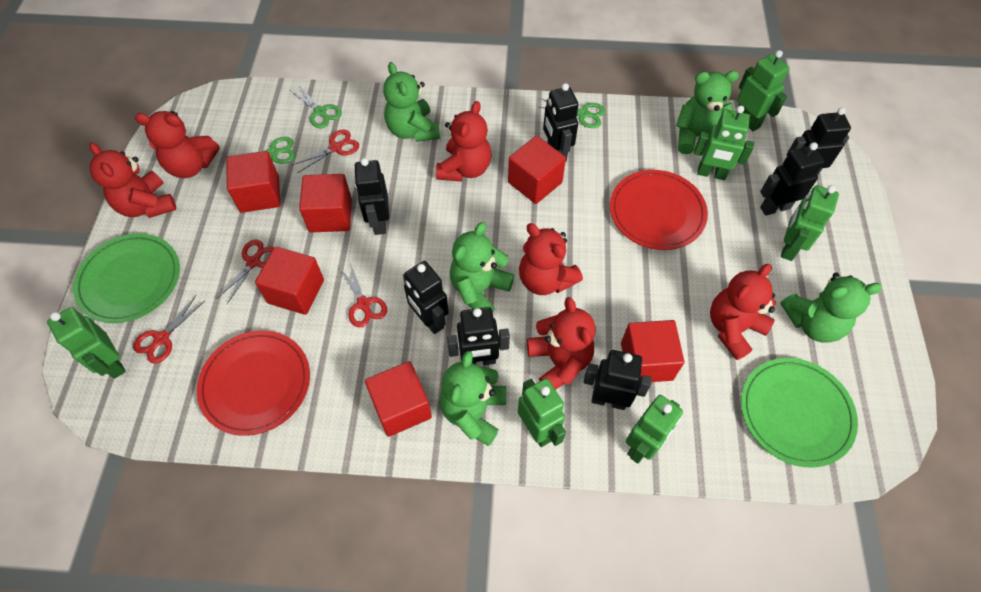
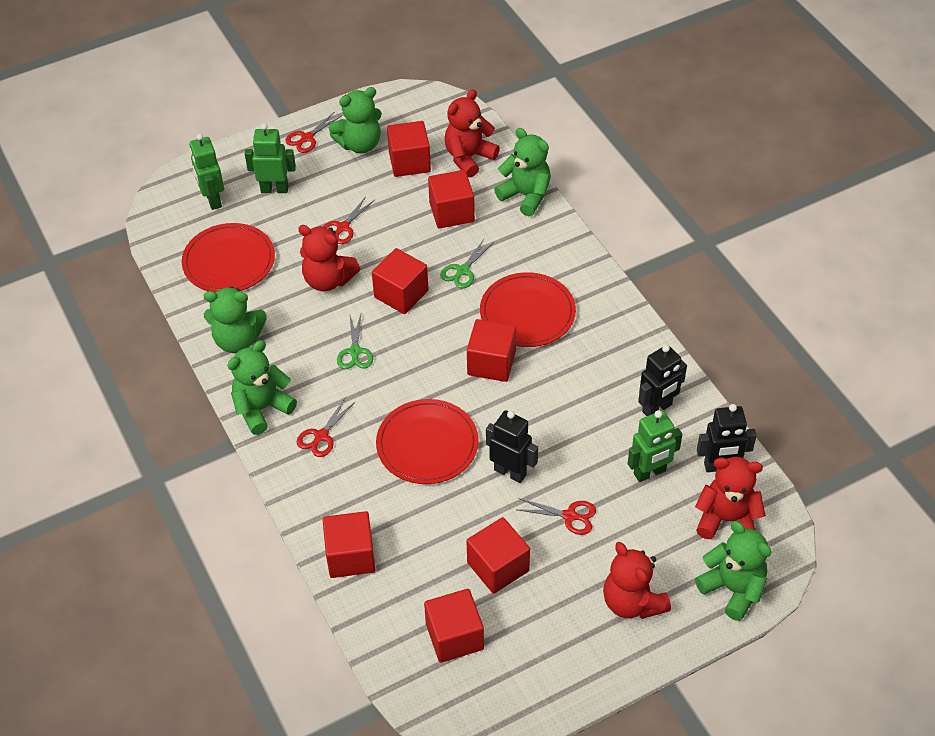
black robot: [354,158,389,235] [403,261,449,334] [447,307,510,365] [543,83,579,161] [584,350,652,410] [760,142,825,216] [786,107,851,175] = 7 -> [486,410,538,483] [638,345,687,416] [697,404,757,472] = 3
green plate: [73,233,180,323] [741,358,858,468] = 2 -> none = 0
green robot: [47,307,126,379] [518,378,566,447] [626,395,683,464] [694,106,754,180] [737,50,790,131] [781,185,839,261] = 6 -> [189,134,224,210] [245,123,296,193] [627,410,682,482] = 3
green scissors: [225,137,296,166] [290,84,342,128] [539,99,605,128] = 3 -> [337,314,373,369] [440,238,494,289] = 2
red cube: [226,151,280,213] [255,247,324,315] [299,174,352,232] [365,361,432,437] [508,136,566,204] [621,320,684,382] = 6 -> [322,511,376,578] [372,248,429,314] [387,121,431,177] [424,589,484,663] [428,170,475,229] [467,319,516,382] [467,517,530,594] = 7
red plate: [197,331,310,436] [610,170,708,250] = 2 -> [182,223,275,292] [376,399,479,484] [480,272,576,347] = 3
red teddy bear: [89,142,177,218] [135,111,220,178] [436,101,492,182] [519,223,583,295] [527,297,595,390] [710,264,776,360] = 6 -> [298,225,361,291] [445,89,500,177] [603,542,671,619] [695,457,766,539] = 4

